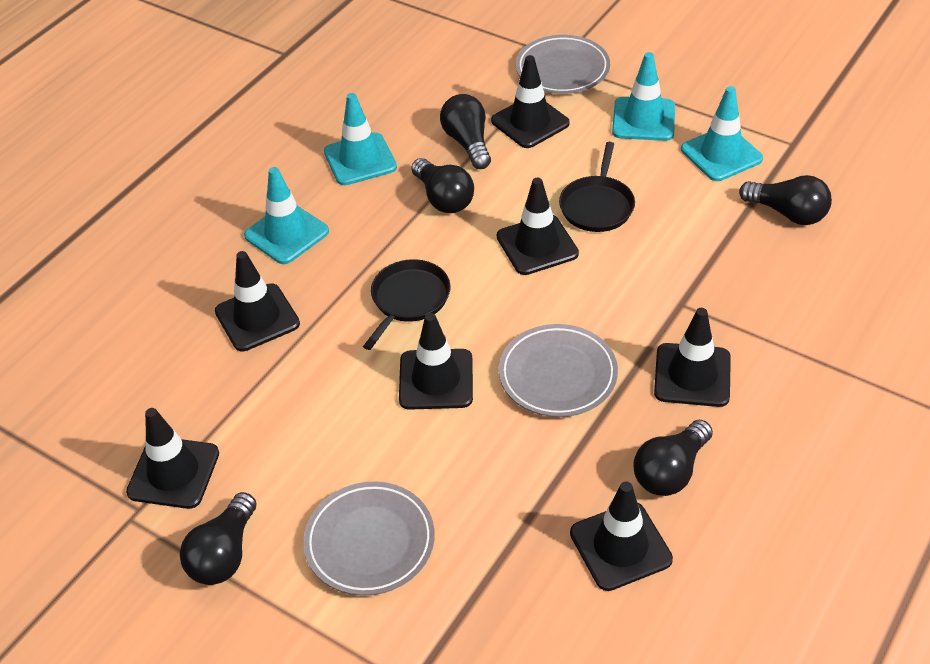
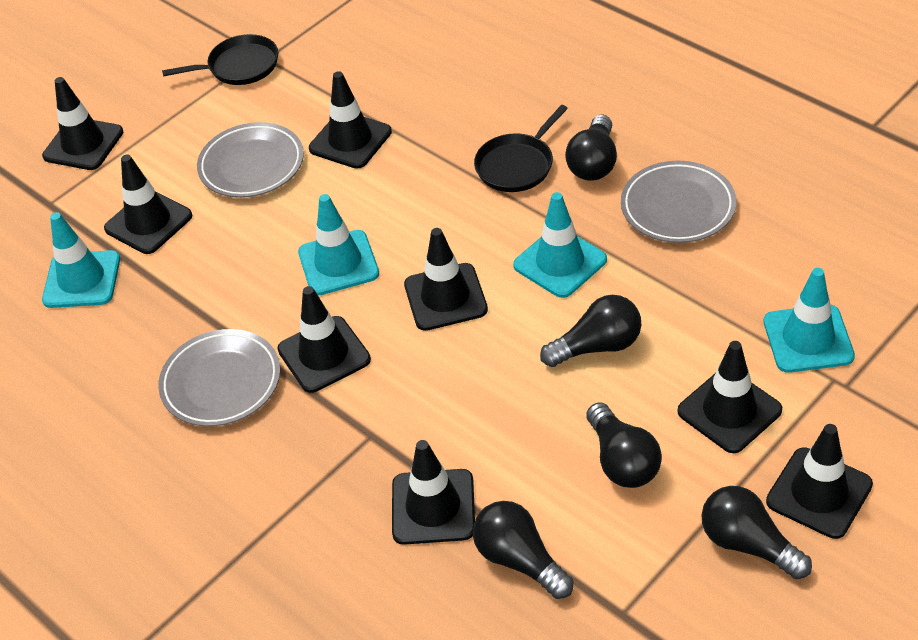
black traffic cone: [126,408,219,509] [215,251,300,351] [399,313,473,410] [491,55,570,148] [497,178,579,275] [570,481,673,591] [654,308,731,407] = 7 -> [42,77,123,170] [104,155,192,254] [277,286,371,393] [309,71,392,169] [392,440,475,545] [404,228,488,331] [677,341,782,453] [766,424,873,539] = 8

